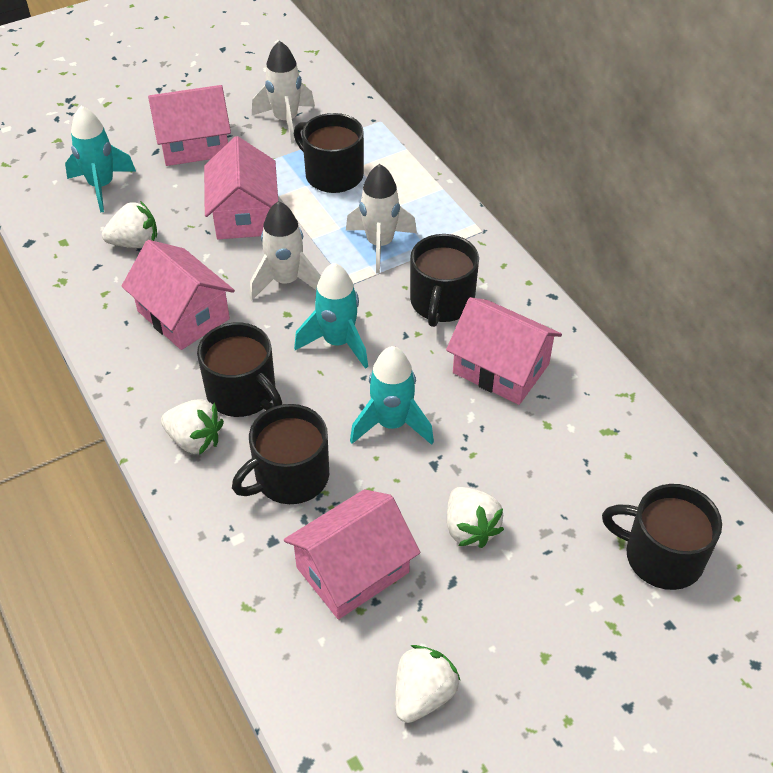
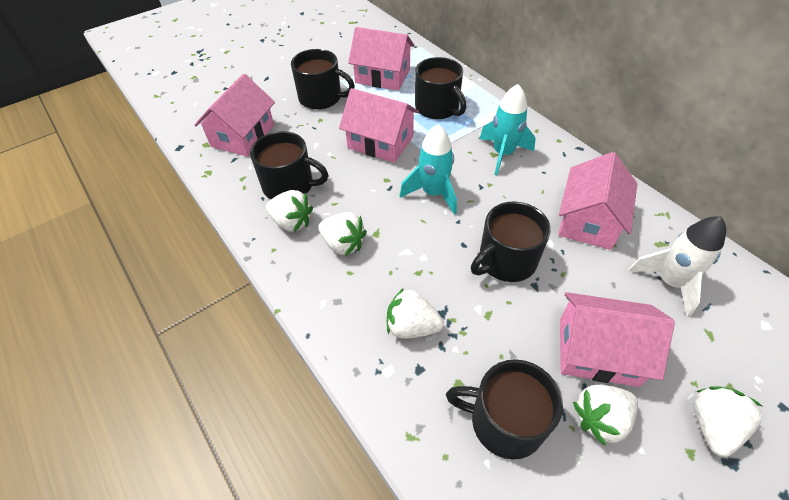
turquoise rocket: [65,106,136,212] [294,263,368,369] [350,346,434,445] = 3 -> [399,124,457,215] [480,84,536,175] = 2
white rocket: [250,201,321,301] [252,40,315,144] [346,164,417,274] = 3 -> [628,216,726,317] = 1
white strawberry: [102,201,157,248] [161,399,224,455] [395,645,461,723] [447,487,504,548] = 4 -> [266,190,313,232] [318,212,367,256] [387,288,444,339] [573,385,638,446] [693,386,762,457] = 5

